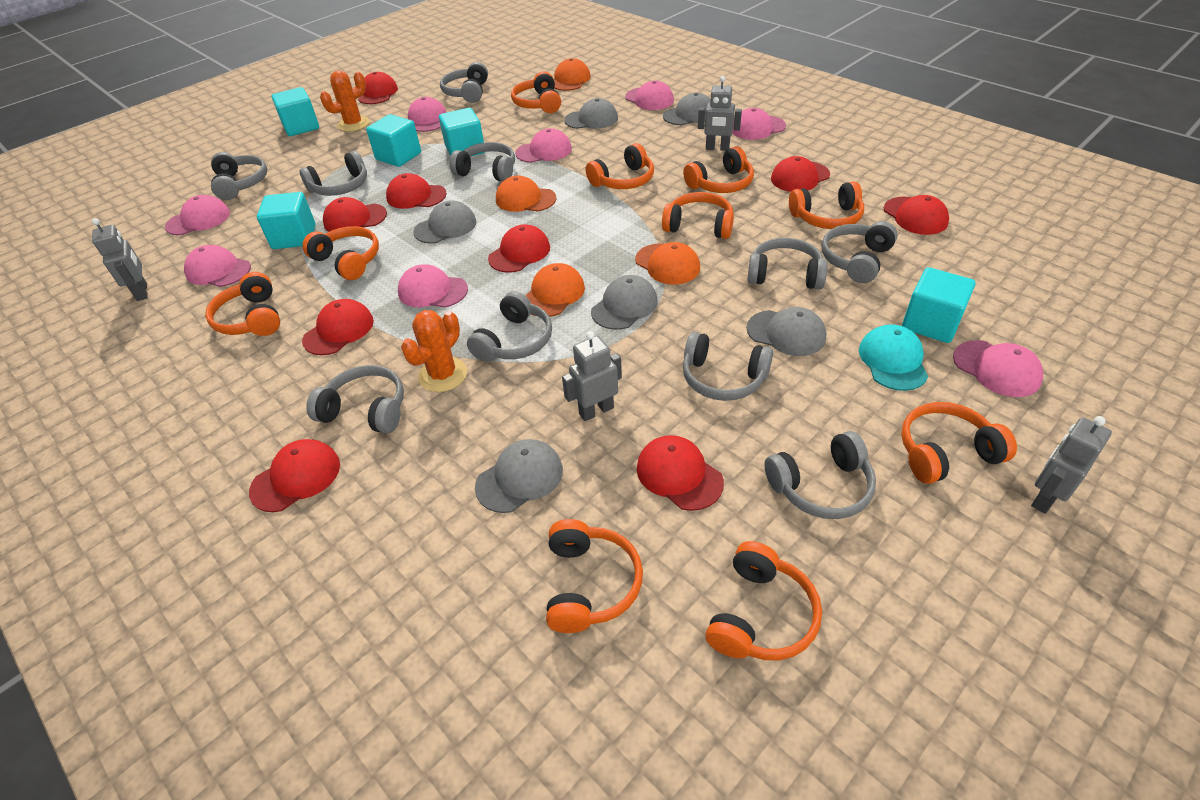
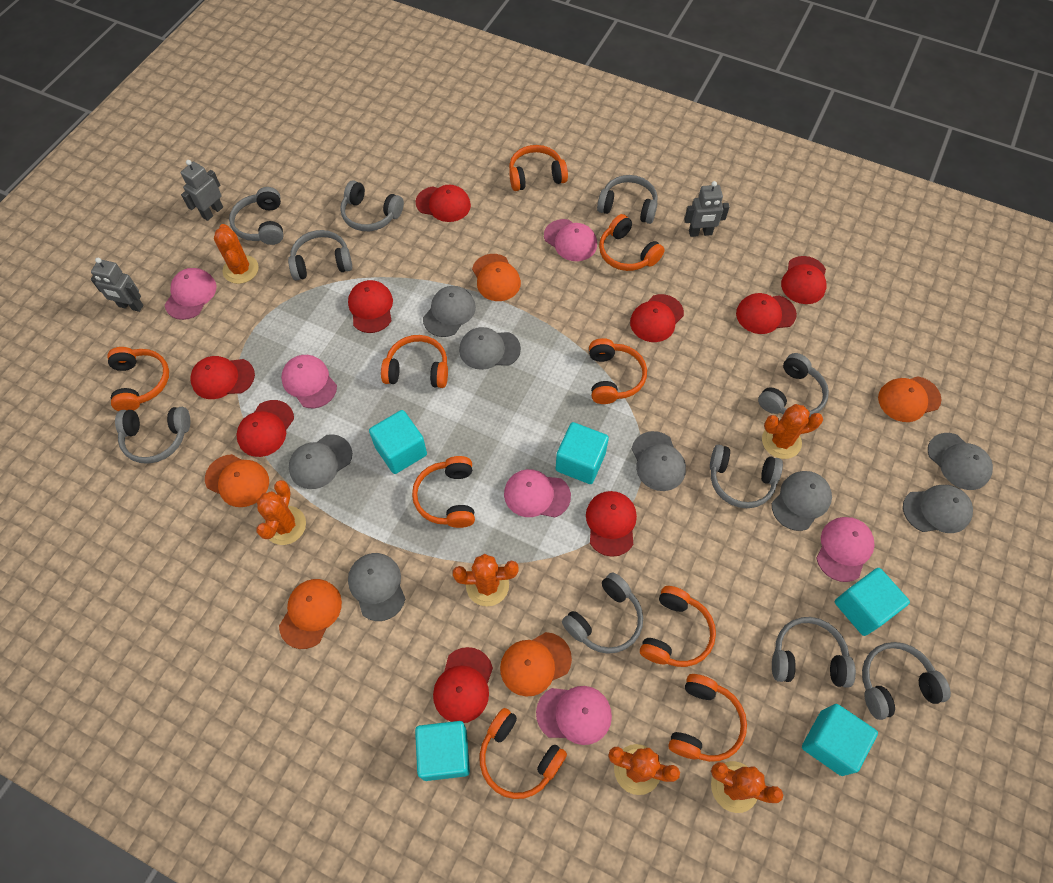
grey cap: [413,200,476,244] [475,439,563,513] [564,98,618,129] [591,275,658,330] [663,92,711,125] [747,307,826,356] = 6 -> [289,434,352,489] [348,553,405,621] [423,286,476,337] [459,327,521,370] [632,431,686,491] [772,471,832,531] [903,485,973,533] [928,433,993,490] = 8
grey robot: [92,218,148,301] [562,331,622,421] [698,76,742,151] [1031,416,1112,514] = 4 -> [91,258,143,312] [181,160,223,221] [685,181,730,237] = 3
orange cactus: [320,70,370,132] [401,310,467,392] = 2 -> [214,224,259,284] [256,480,306,545] [453,554,518,606] [608,744,680,795] [711,761,783,813] [762,404,823,459] = 6
orange cap: [496,176,557,212] [526,263,585,317] [554,58,591,91] [635,242,700,285] = 4 -> [205,454,269,507] [279,579,342,649] [472,254,521,301] [500,632,572,697] [878,376,942,422] = 5
orange headphones: [205,272,280,336] [302,226,379,280] [511,72,561,113] [546,519,643,633] [586,143,654,189] [662,192,734,239] [683,147,754,193] [705,541,822,660] [789,181,864,229] [901,402,1017,484] = 10 -> [107,347,169,411] [381,335,448,388] [412,456,475,528] [479,708,567,799] [509,145,568,191] [589,338,647,404] [599,214,664,271] [640,586,716,667] [668,674,747,762] = 9
pink cap: [165,195,230,235] [184,245,251,287] [398,264,468,308] [408,97,447,132] [515,128,572,163] [625,81,674,110] [732,108,786,140] [953,340,1043,397] = 8 -> [165,268,217,320] [281,355,337,408] [504,469,571,517] [536,686,612,745] [544,219,597,261] [816,517,875,582] = 6
turquoise cap: [859,324,928,391] = 1 -> none = 0

